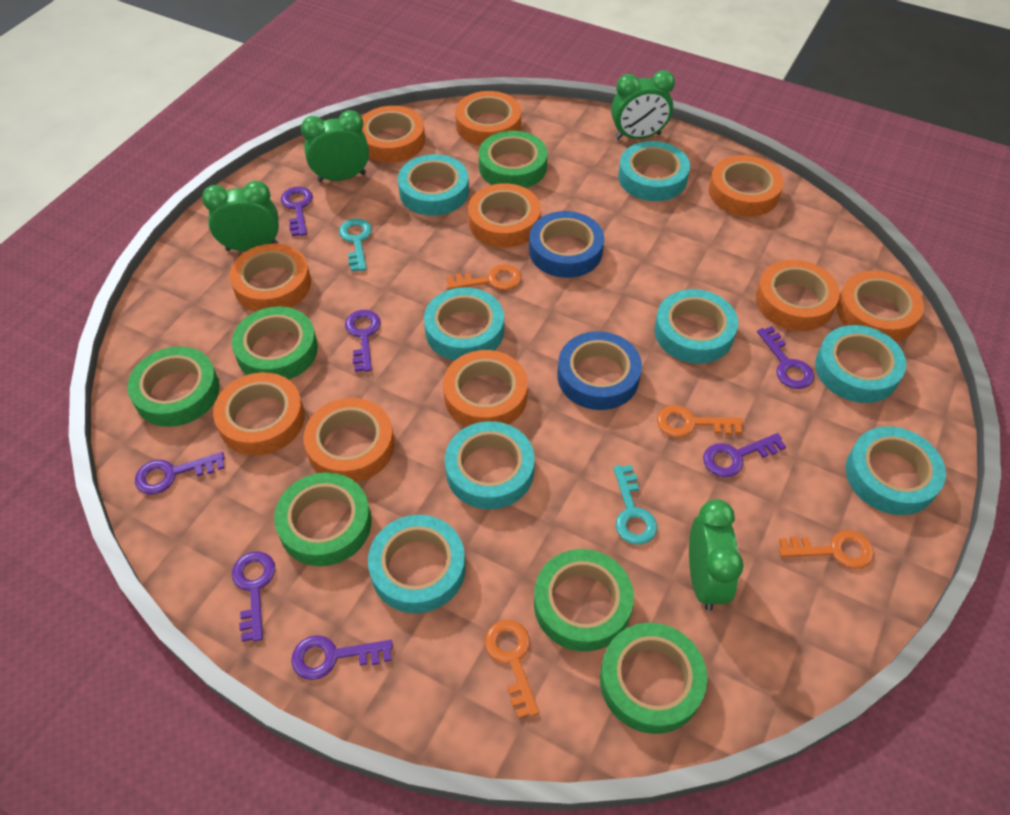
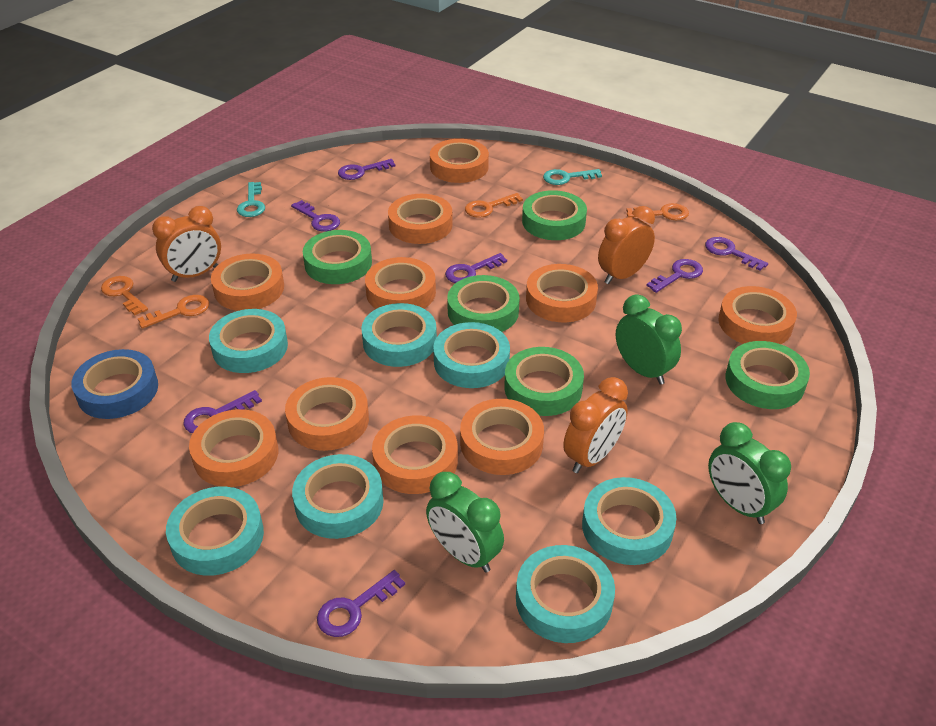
blue tape: [529,211,604,278] [557,331,642,410] = 2 -> [72,349,158,419] = 1
green clock: [202,181,279,251] [301,110,369,182] [611,70,675,140] [689,499,744,611] = 4 -> [426,472,504,573] [616,294,682,385] [708,422,791,524] = 3
green tape: [127,346,220,427] [232,307,318,380] [274,472,371,566] [479,131,547,188] [534,549,634,652] [600,623,707,734] = 6 -> [303,230,372,284] [447,275,520,332] [504,347,584,416] [522,190,587,240] [726,341,810,409] = 5
orange clock: none = 0 -> [152,206,221,282] [563,377,628,473] [598,206,655,284] = 3
turquoise tape: [368,515,466,613] [398,154,469,216] [424,287,504,361] [445,421,534,509] [618,141,690,201] [654,289,738,363] [815,325,907,403] [846,426,946,515] = 8 -> [166,487,264,576] [209,309,288,373] [292,454,384,539] [361,303,437,367] [433,322,510,388] [516,545,615,643] [582,477,677,565] = 7

